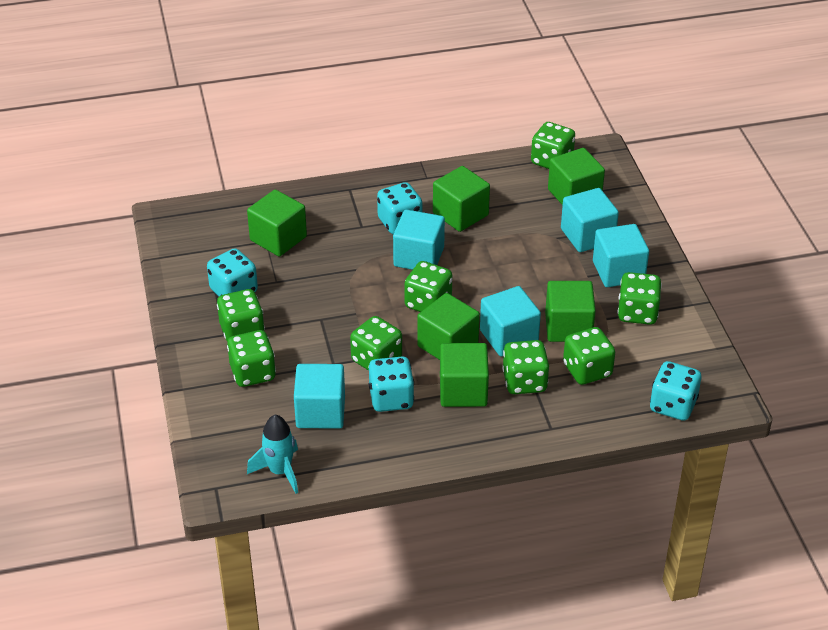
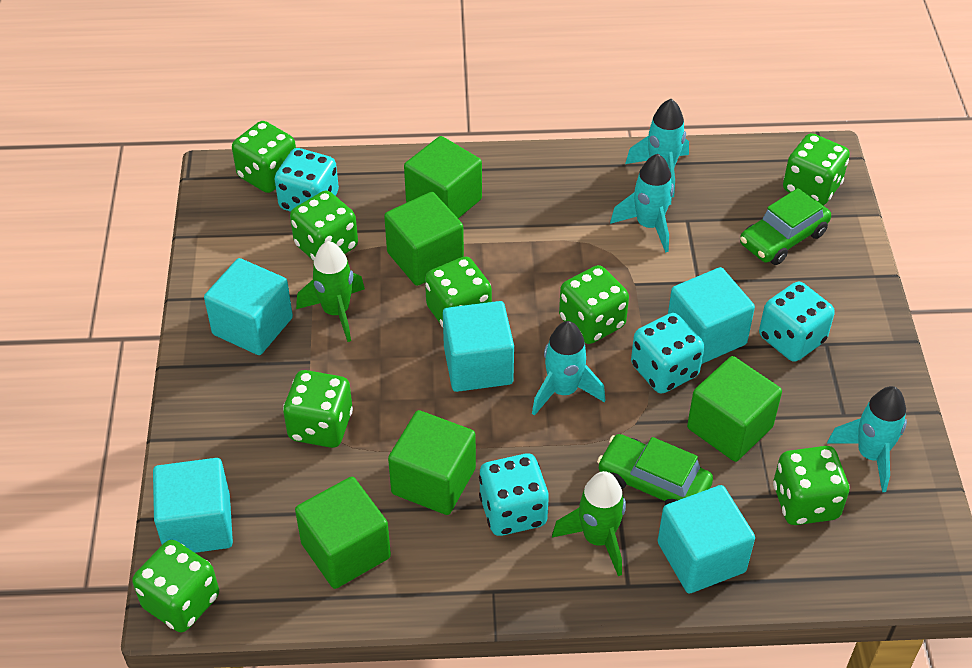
green car: none = 0 -> [597,434,713,505] [740,188,831,265] = 2
green cube: [247,189,307,257] [417,293,480,360] [433,166,490,232] [440,343,489,407] [545,281,596,342] [548,148,605,205] = 6 -> [295,477,391,589] [384,192,464,286] [388,410,476,515] [404,136,482,218] [687,356,782,462] = 5
green rocket: none = 0 -> [296,241,365,342] [552,471,626,576] = 2
turquoise rocket: [247,415,298,494] = 1 -> [532,321,606,416] [610,154,674,253] [625,99,689,198] [827,386,907,492] = 4

